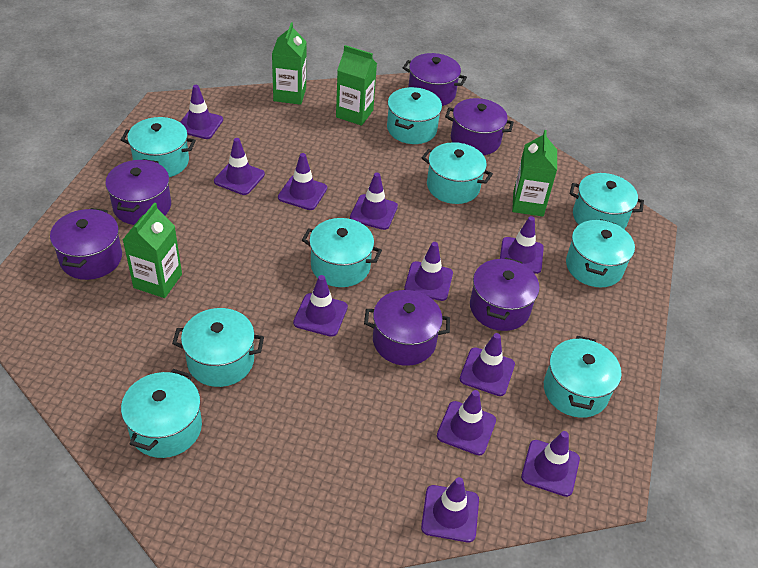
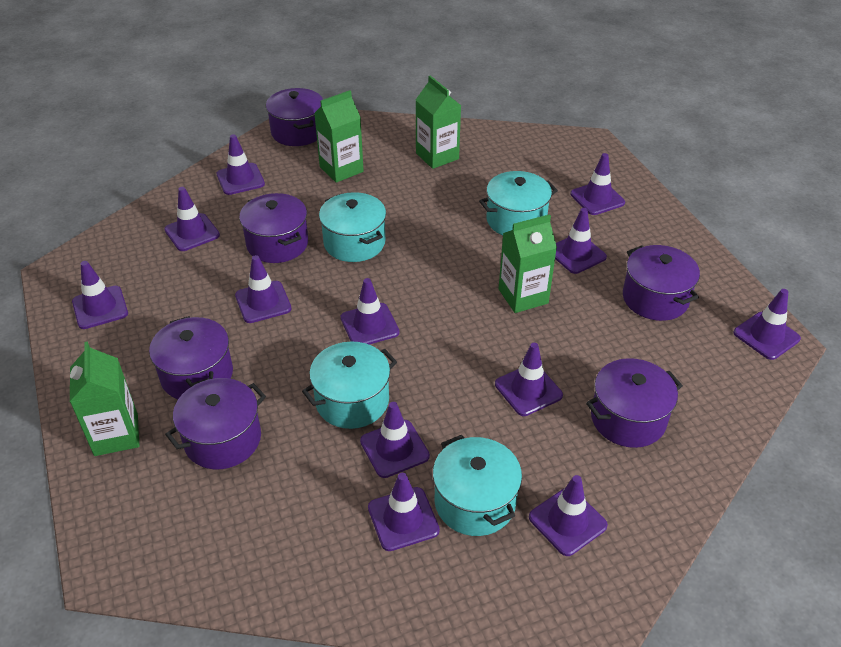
purple traffic cone: [180,85,223,139] [214,138,265,195] [278,153,327,210] [293,275,348,337] [350,173,398,230] [404,242,453,301] [421,477,479,542] [437,390,496,455] [460,333,515,396] [500,216,544,274] [521,431,580,497] = 11 -> [72,261,128,329] [164,187,220,251] [217,134,265,195] [235,255,291,323] [341,278,400,345] [360,402,430,478] [368,473,440,551] [495,343,563,416] [529,475,608,556] [555,208,607,274] [570,153,625,215] [733,289,801,360] = 12
turquoise pot: [121,117,196,177] [121,369,202,458] [172,308,264,387] [302,218,382,287] [387,87,442,144] [422,142,493,204] [544,336,621,418] [566,219,635,287] [570,173,644,229] = 9 -> [302,342,397,429] [319,192,386,262] [433,435,522,536] [479,171,558,235] = 4

